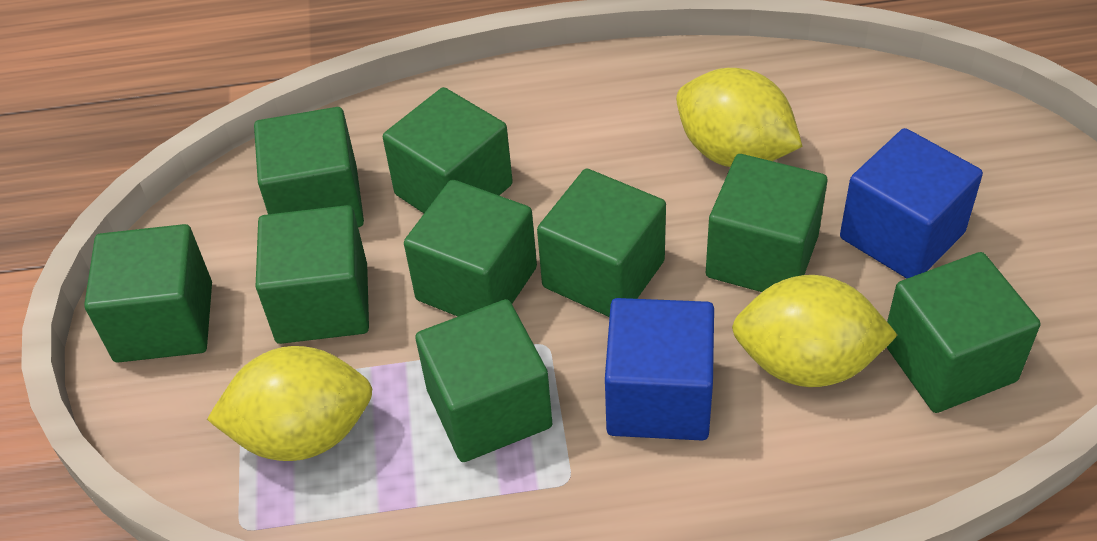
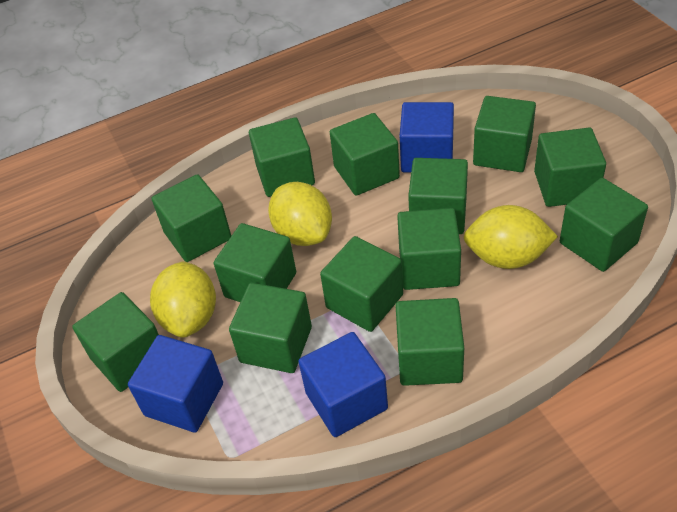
blue cube: [605,298,714,441] [840,128,983,279] = 2 -> [128,335,223,433] [298,332,388,437] [400,102,454,173] = 3
green cube: [84,224,212,363] [254,107,364,227] [255,205,369,344] [383,87,513,213] [404,179,537,317] [415,299,552,462] [537,169,666,317] [706,154,827,292] [886,252,1040,413] = 9 -> [72,292,159,392] [152,174,231,262] [214,223,296,302] [229,283,312,373] [249,117,315,197] [320,236,403,332] [330,113,400,196] [395,298,464,386] [397,208,461,290] [408,158,468,234] [473,96,536,172] [534,128,606,207] [560,178,648,272] = 13

